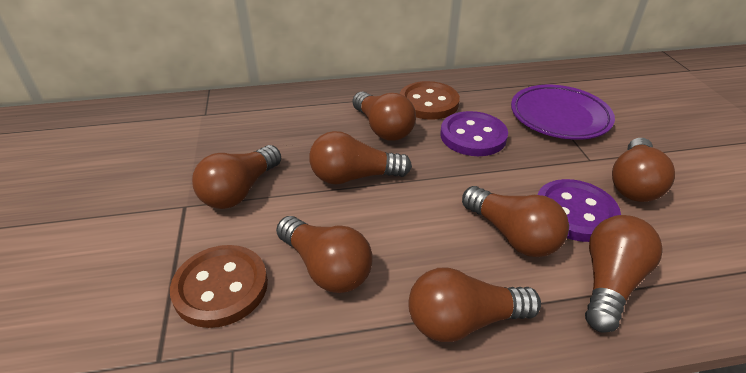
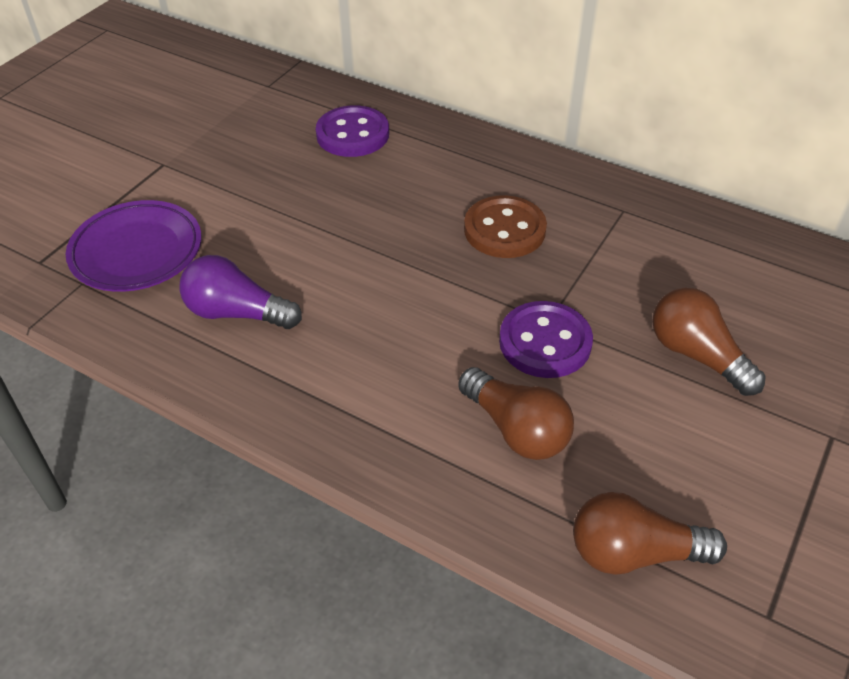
brown button: [170,245,268,328] [400,81,460,120] = 2 -> [464,195,547,258] = 1
brown light bulb: [192,145,281,209] [276,216,373,293] [309,131,412,185] [352,91,416,141] [408,267,541,342] [462,186,569,257] [585,215,663,333] [612,138,675,202] = 8 -> [458,367,574,460] [573,492,727,575] [652,287,766,396] = 3
purple light bulb: none = 0 -> [179,255,302,329] = 1

